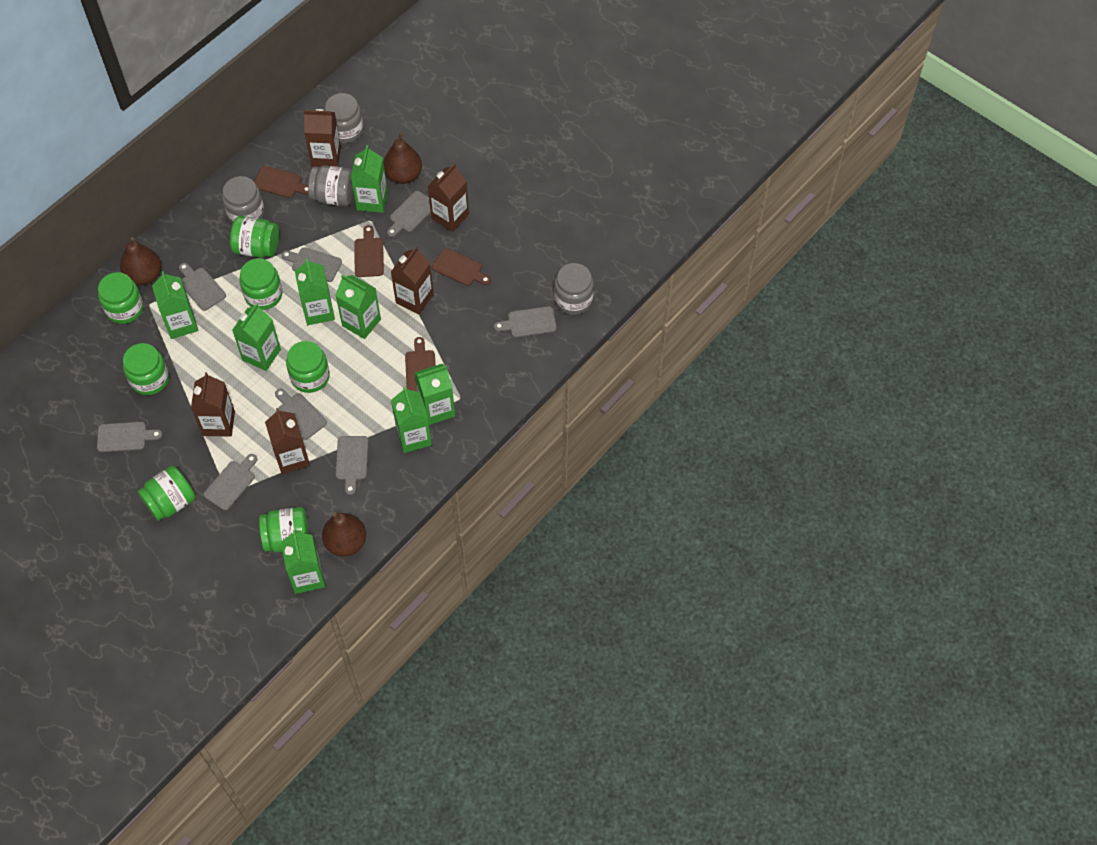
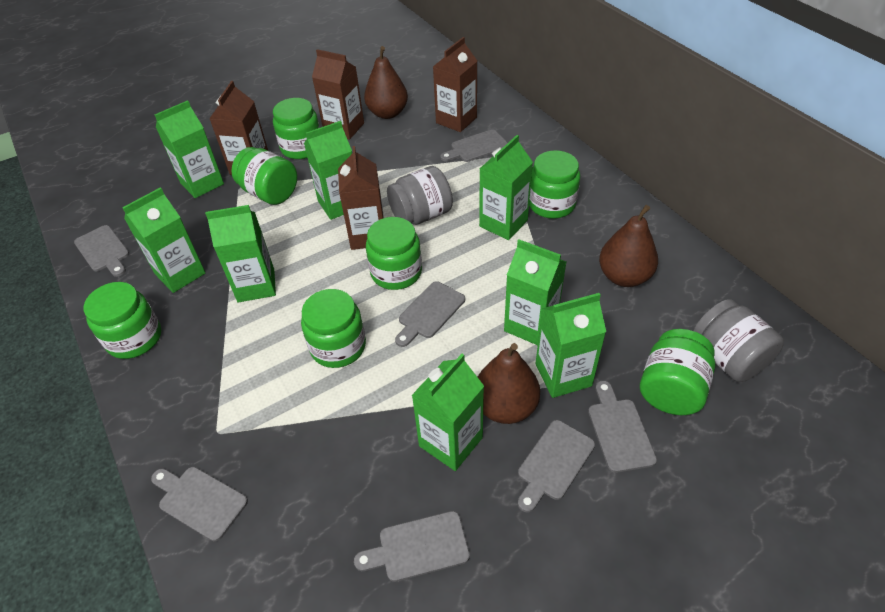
brown carton: [191,372,235,437] [265,408,310,474] [304,109,341,167] [391,246,434,315] [428,163,469,232] = 5 -> [209,81,268,175] [312,49,364,140] [338,146,384,250] [433,37,477,132] = 4
brown cutting board: [254,166,309,198] [354,225,384,277] [405,337,436,391] [432,248,491,286] = 4 -> none = 0
grey cutting board: [97,422,163,452] [179,263,226,311] [204,454,257,510] [275,389,327,440] [281,247,342,282] [336,436,368,495] [387,191,431,237] [494,306,557,338] = 8 -> [74,225,129,277] [151,467,248,541] [354,511,470,582] [395,281,465,347] [440,129,507,162] [518,420,595,512] [588,381,657,473] = 7
grey jar: [222,176,264,223] [308,165,354,206] [324,93,363,143] [554,263,594,315] = 4 -> [387,166,453,225] [694,299,784,382] = 2

